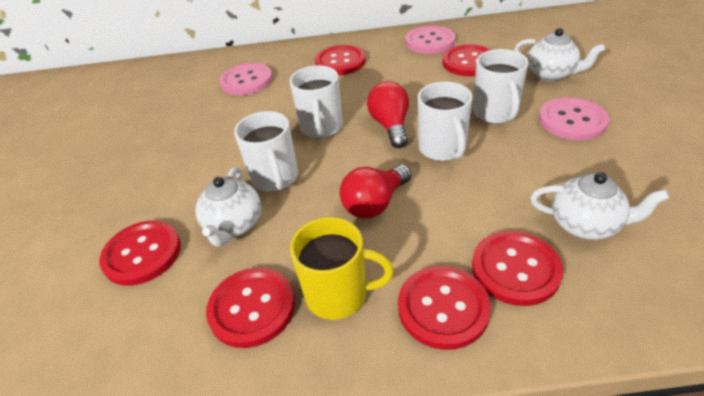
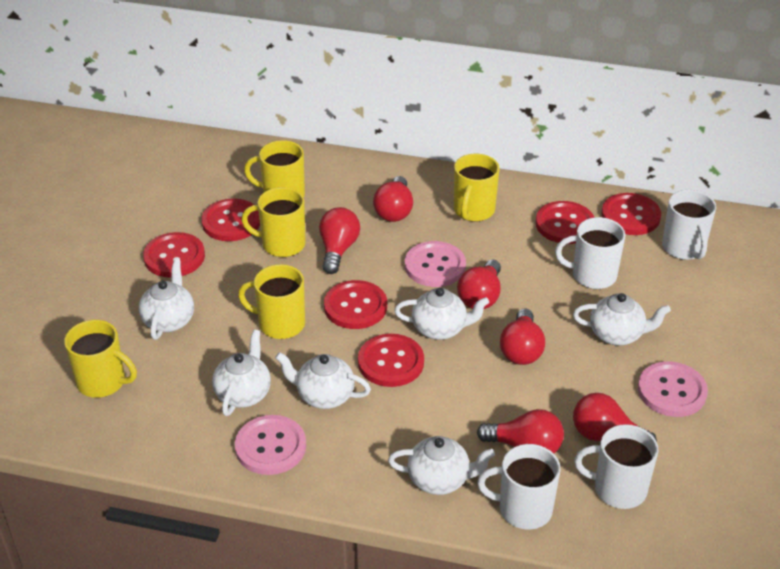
red light bulb: [340,165,412,219] [367,81,409,148] = 2 -> [319,207,360,274] [373,176,413,222] [457,260,501,309] [477,409,564,453] [500,308,545,365] [573,393,657,442] = 6
white teapot: [196,167,261,247] [514,28,605,81] [530,172,669,240] = 3 -> [139,259,194,340] [212,329,271,416] [275,352,371,409] [388,436,495,495] [394,288,489,340] [573,293,671,345] = 6
yellow mug: [290,217,394,320] = 1 -> [64,320,137,398] [238,264,305,339] [241,187,305,257] [244,140,305,197] [454,154,499,221] = 5

